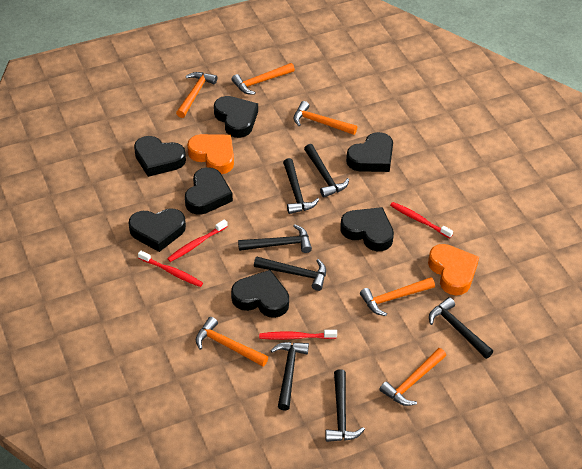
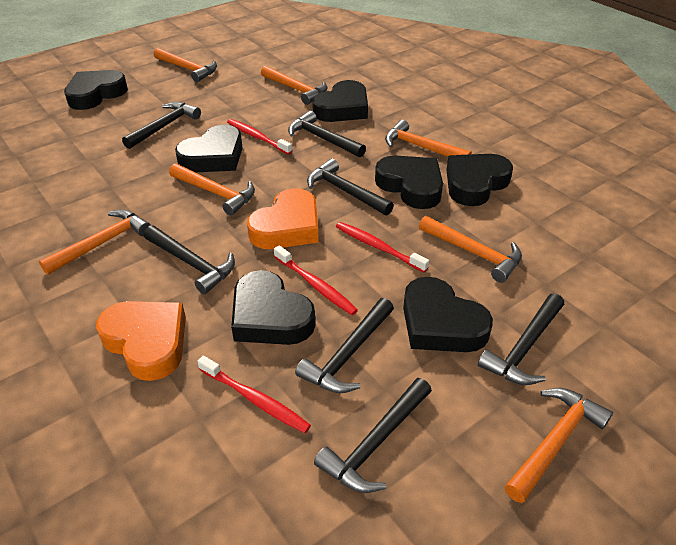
orange hammer: [176,72,217,118] [196,317,268,366] [231,63,295,95] [294,101,357,135] [360,277,435,316] [379,348,446,406] = 6 -> [39,209,151,275] [154,48,217,82] [169,163,255,216] [261,66,327,105] [385,120,472,157] [419,216,522,283] [505,388,613,503] = 7

